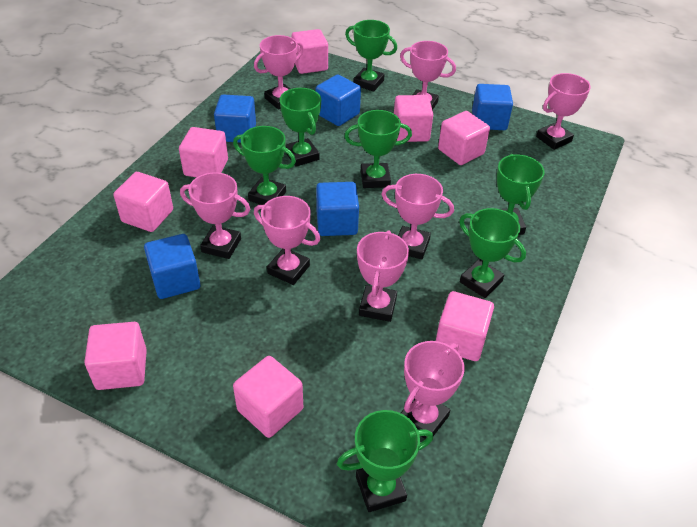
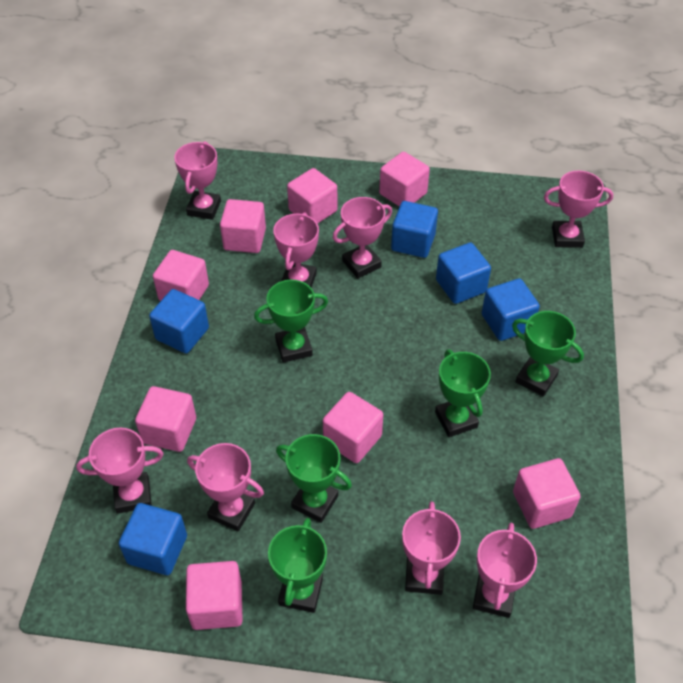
green trophy: [233,126,296,205] [280,88,321,167] [337,410,433,512] [344,110,412,188] [345,20,397,92] [459,208,526,298] [497,154,545,235] = 7 -> [254,280,328,363] [268,518,327,613] [276,434,352,523] [435,350,491,437] [512,311,584,397] = 5

